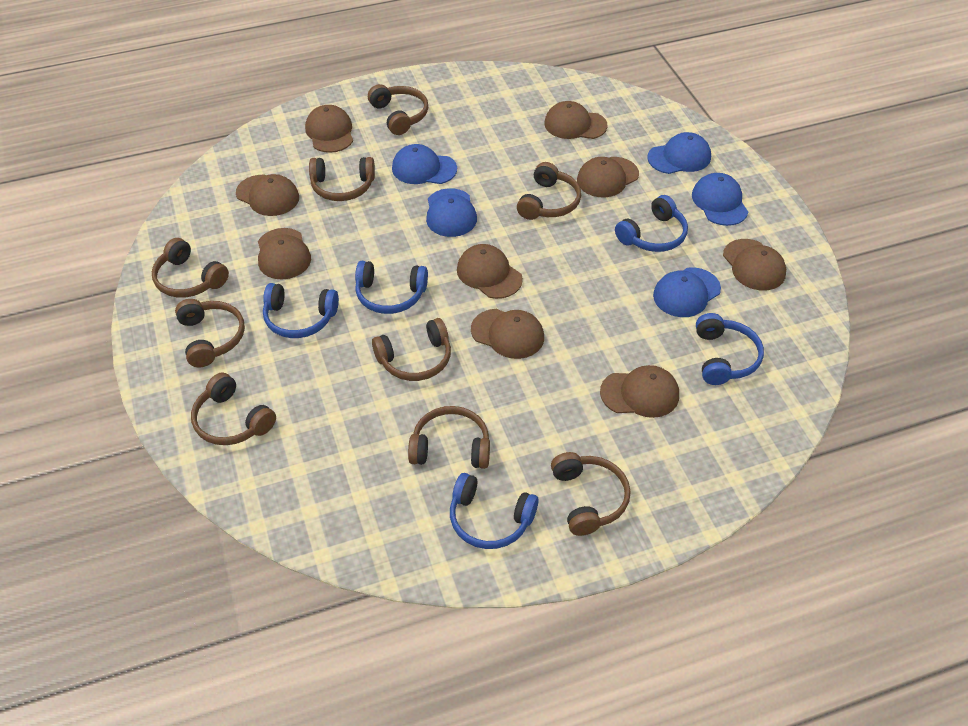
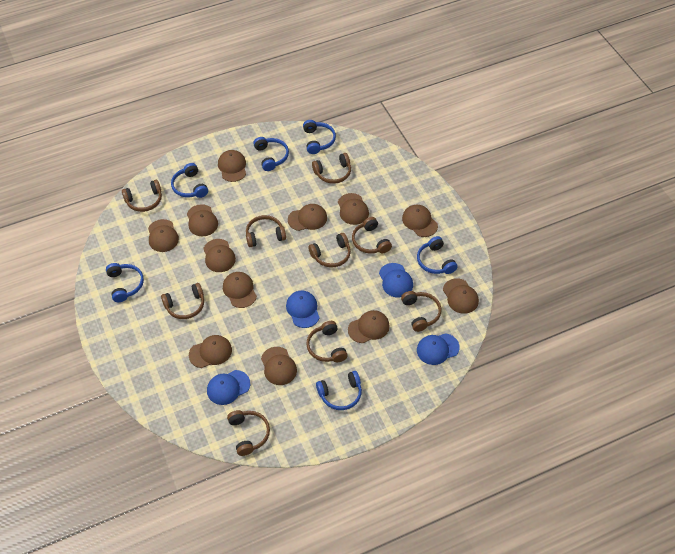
blue cap: [392,144,457,184] [426,188,477,237] [648,132,711,174] [653,267,721,317] [692,173,748,226] = 5 -> [207,370,250,405] [286,290,320,328] [379,263,413,298] [417,333,460,365] = 4
blue headphones: [263,283,339,338] [355,261,428,314] [450,473,538,549] [615,195,688,252] [696,313,764,385] = 5 -> [106,263,144,302] [171,163,208,198] [253,137,289,171] [303,120,336,154] [316,371,362,410] [417,236,458,274] = 6
brown cap: [236,174,299,216] [258,228,311,279] [305,105,353,153] [457,244,523,299] [471,309,544,359] [544,101,607,139] [577,157,639,197] [600,365,679,418] [723,239,786,290] = 9 -> [148,219,179,252] [187,204,218,236] [189,335,232,368] [203,239,236,272] [218,150,246,182] [223,272,257,308] [261,347,297,385] [288,204,327,231] [338,193,369,225] [348,310,390,343] [402,205,438,237] [443,278,479,314] = 12

